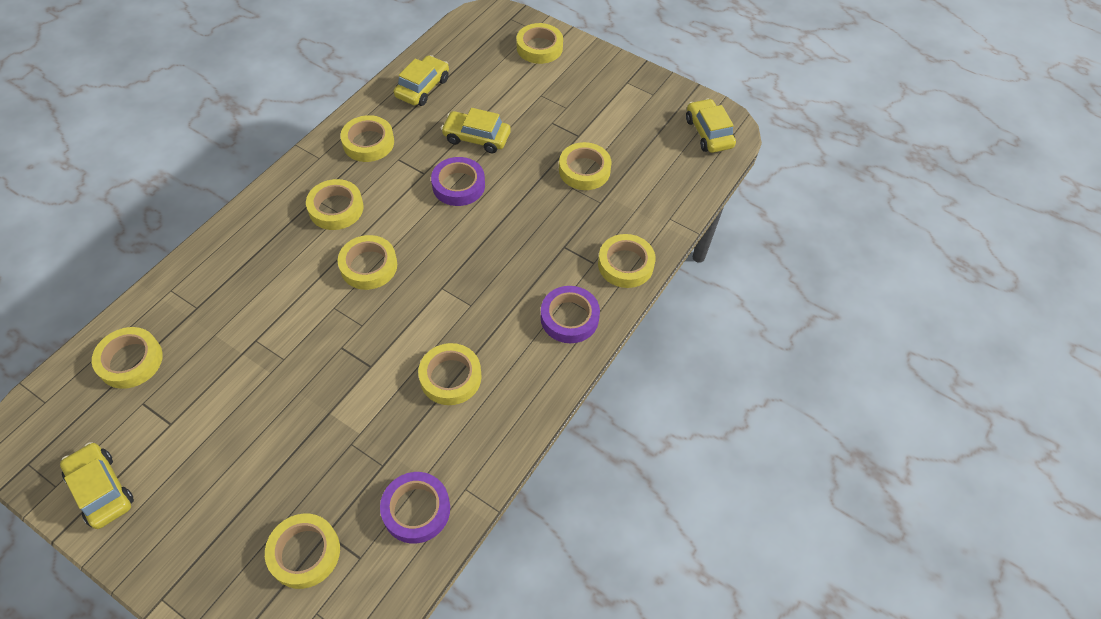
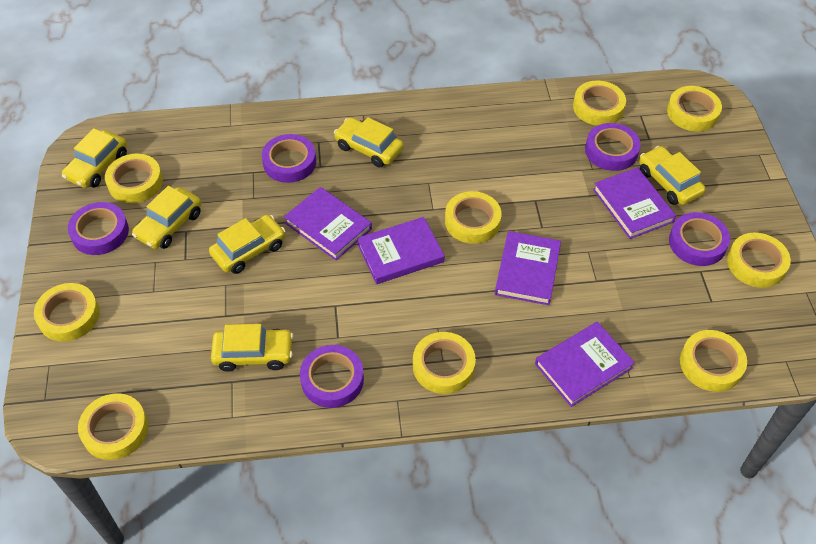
purple book: none = 0 -> [284,187,372,260] [357,217,445,284] [495,231,561,305] [535,322,635,407] [593,167,676,239] = 5
purple tape: [380,472,450,544] [431,157,485,206] [541,286,600,343] = 3 -> [68,202,129,255] [262,134,316,183] [300,345,364,408] [585,123,641,171] [669,212,730,266] = 5
yellow car: [60,442,134,529] [393,55,449,106] [441,108,511,154] [686,98,736,153] = 4 -> [62,128,127,188] [132,186,201,249] [209,215,285,274] [211,324,293,372] [334,117,404,167] [639,146,706,205] = 6

